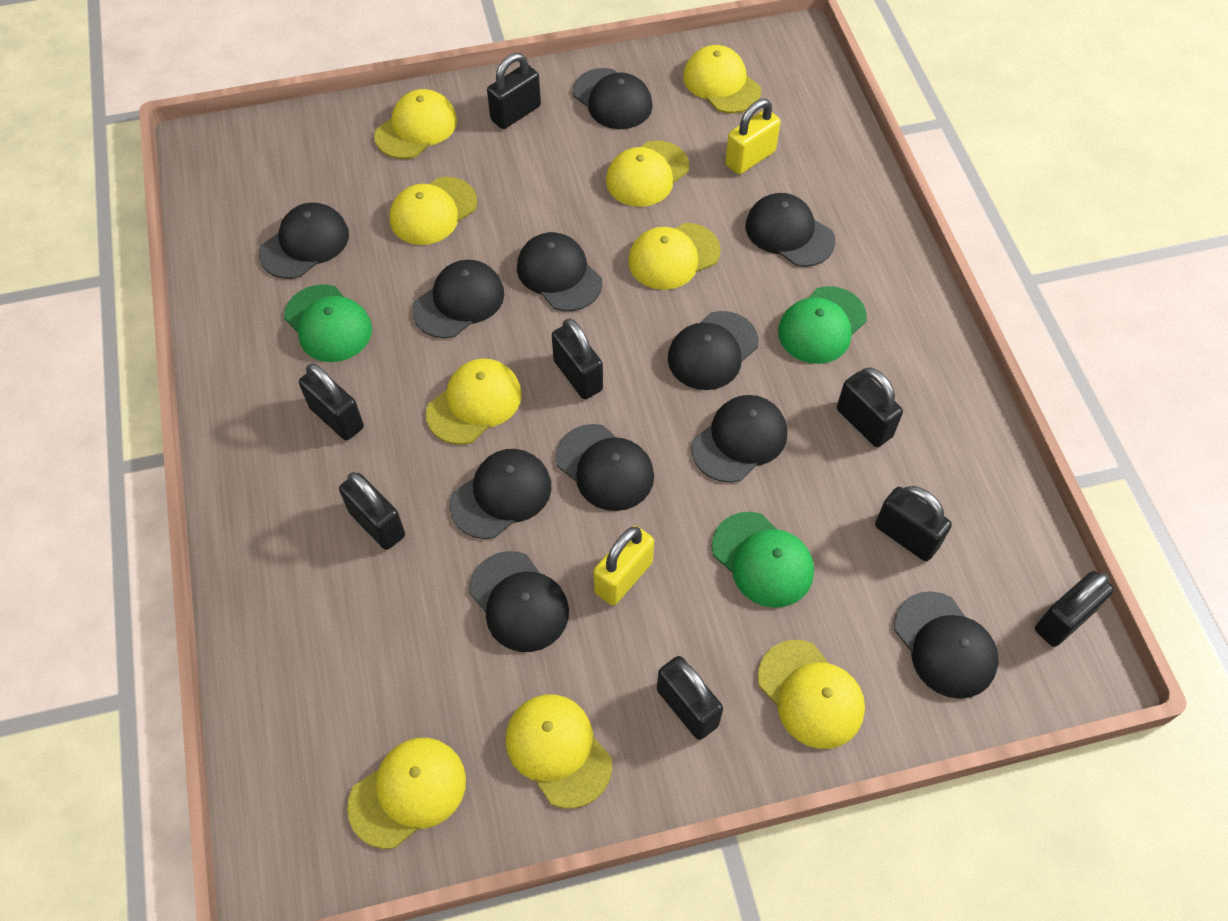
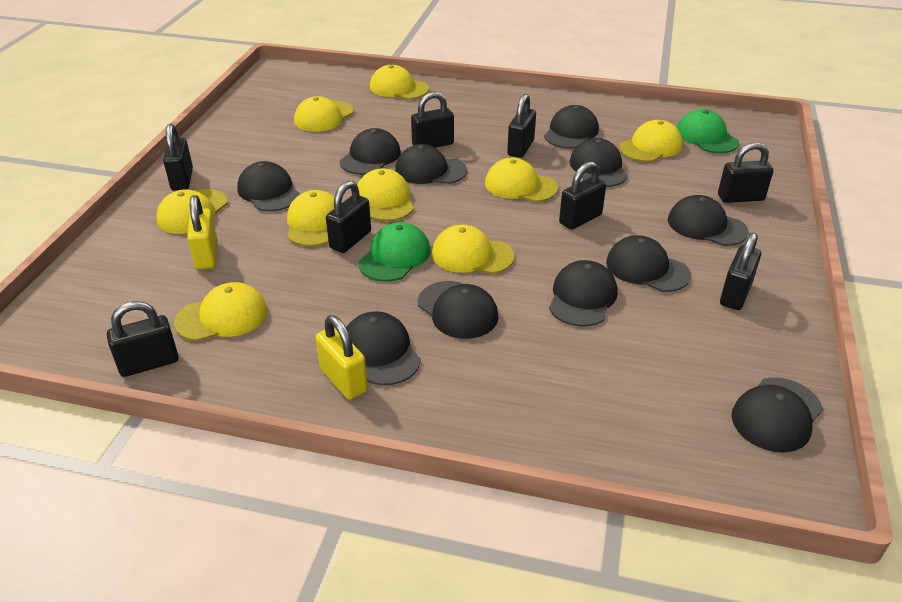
green cap: [284,285,372,362] [712,512,814,608] [778,286,867,364] = 3 -> [358,222,431,282] [677,109,739,153] = 2

